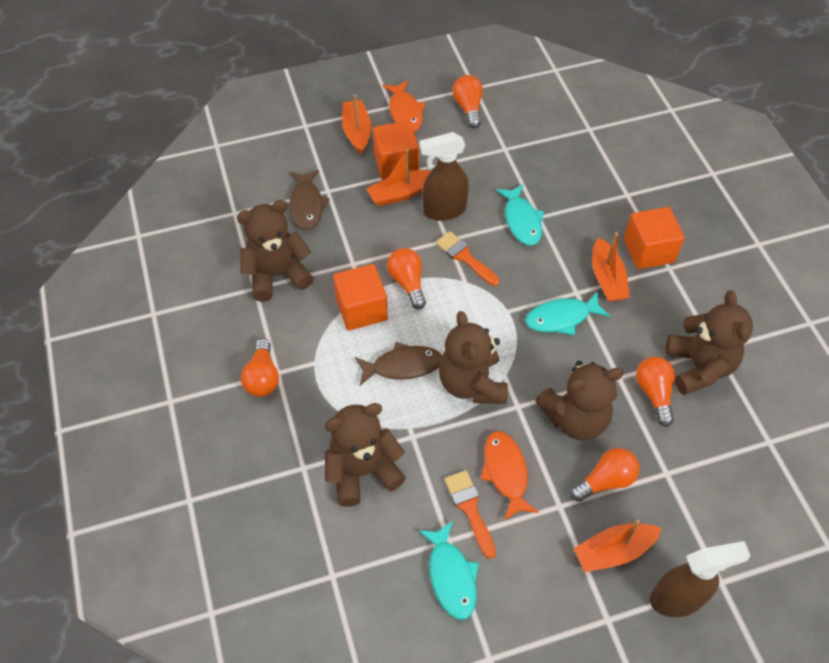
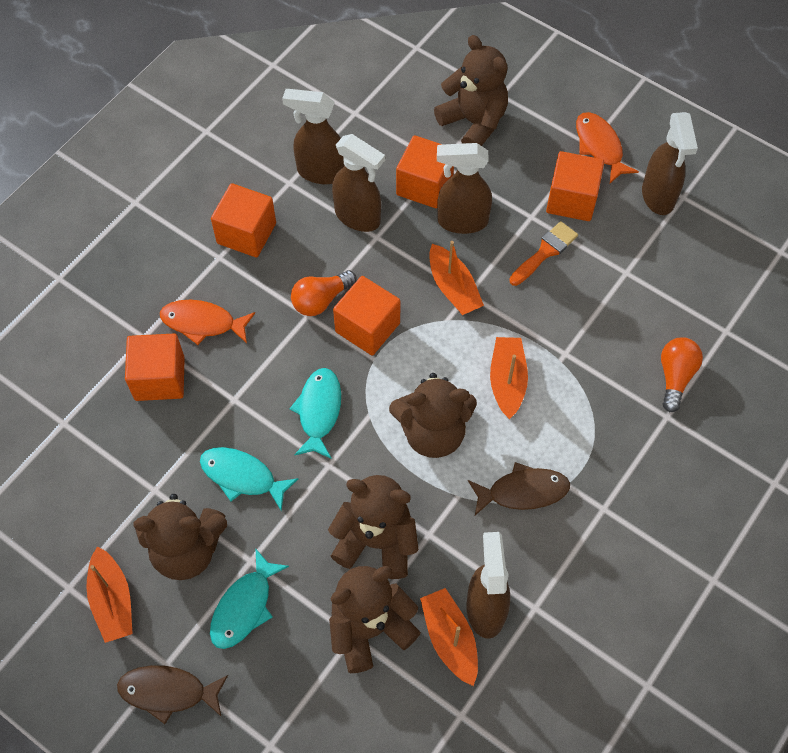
brown spray bottle: [419,132,469,221] [650,541,750,617] = 2 -> [282,89,345,184] [332,134,385,232] [437,143,492,234] [467,532,510,639] [642,112,698,215] = 5
orange brush: [435,231,500,286] [444,470,496,559] = 2 -> [509,221,578,286] = 1
orange cube: [333,264,388,331] [373,121,419,180] [624,207,685,269] = 3 -> [125,334,185,401] [211,183,276,257] [333,276,400,356] [396,135,454,208] [546,151,604,221] = 5
orange light bulb: [241,338,279,397] [387,248,426,309] [452,75,483,128] [570,448,639,502] [636,357,675,427] = 5 -> [291,270,357,316] [661,337,703,412] = 2

